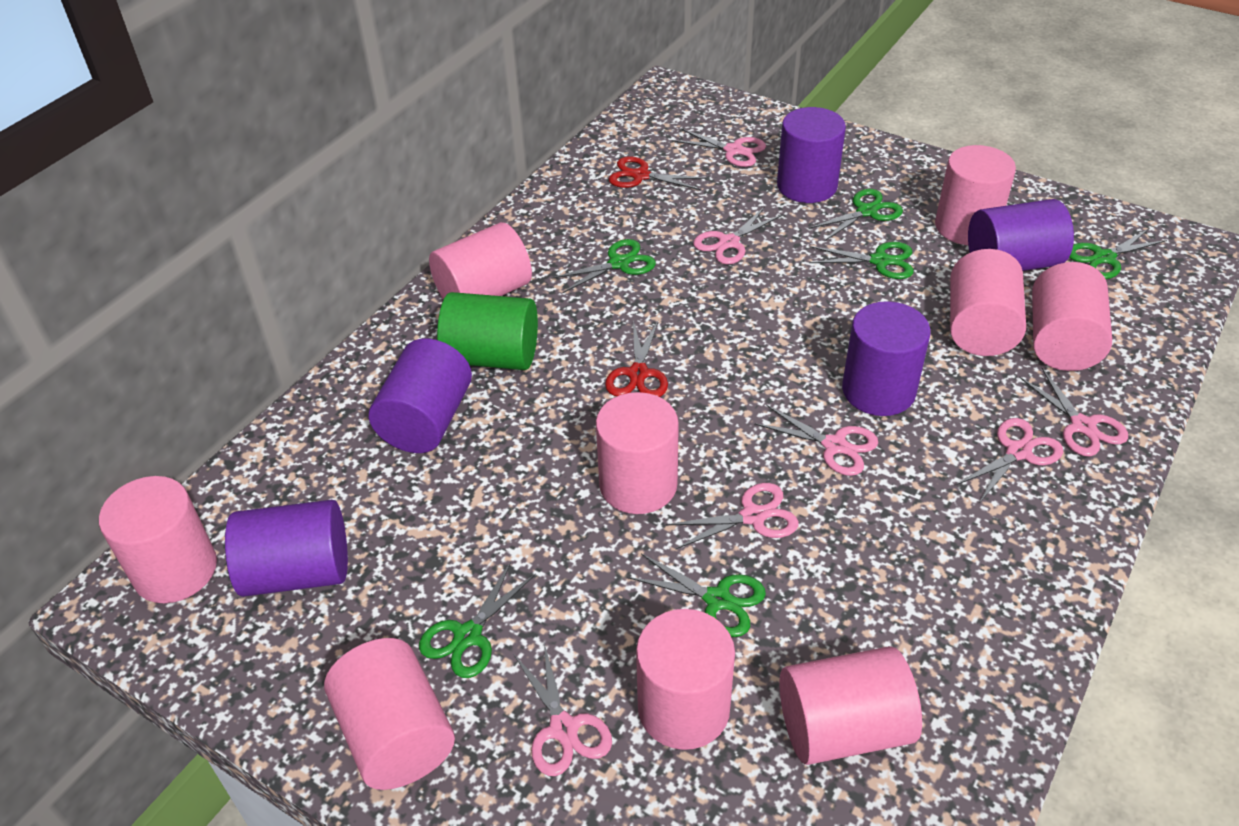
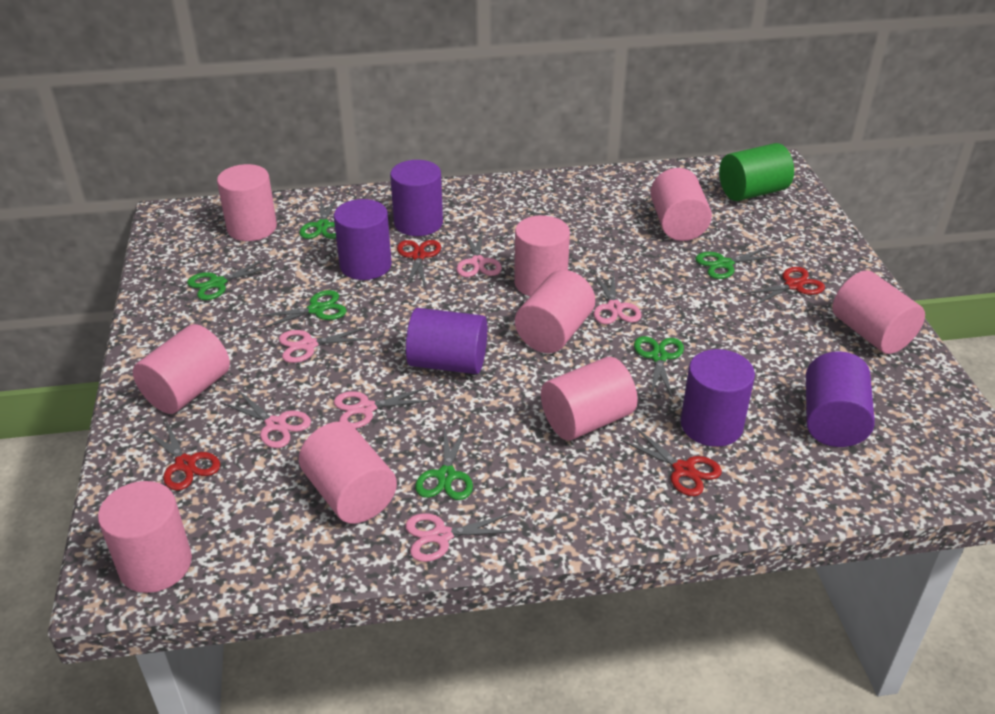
pink scissors: [514,643,612,776] [666,483,799,549] [672,129,766,167] [693,206,783,264] [754,405,878,476] [955,418,1063,502] [1019,368,1128,456] = 7 -> [220,389,311,448] [279,327,371,363] [334,387,433,429] [405,513,518,562] [456,230,502,277] [593,271,642,324] = 6
red scissors: [605,321,668,397] [609,156,706,190] = 2 -> [144,421,220,491] [397,240,441,288] [621,427,722,496] [741,267,825,306] = 4

